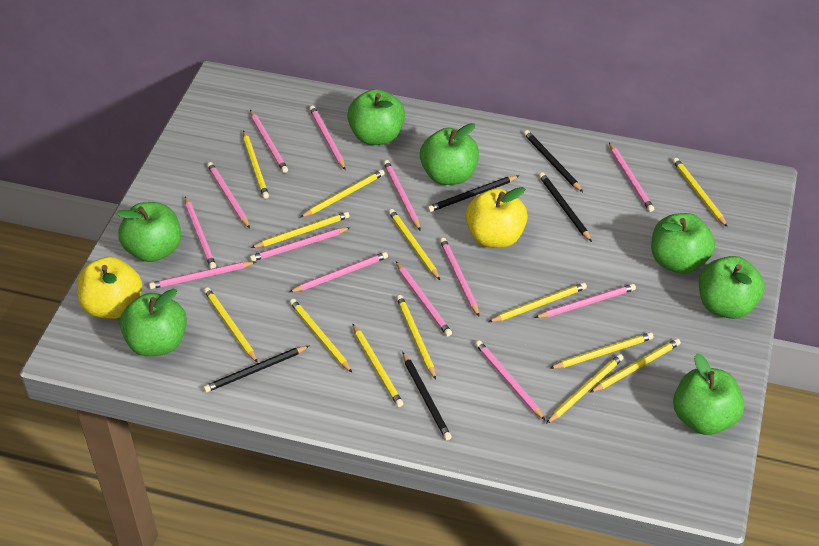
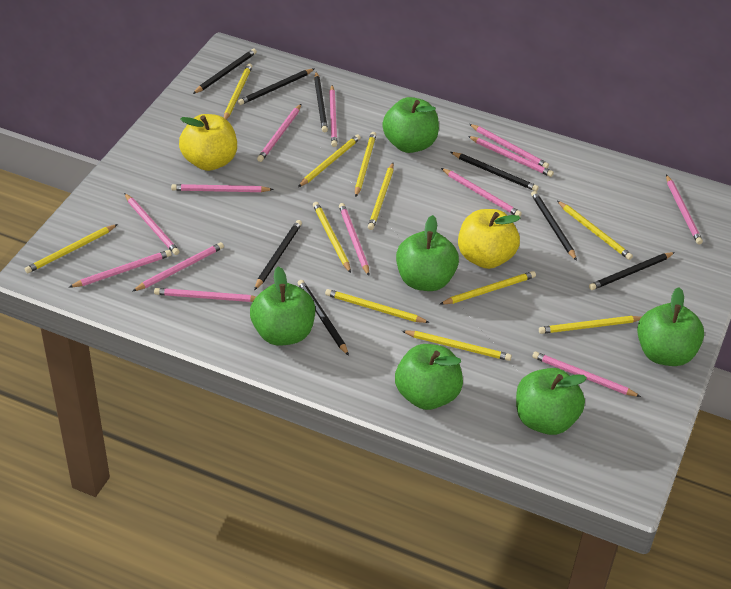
black pencil: [203,346,309,392] [402,352,452,440] [428,176,519,212] [524,130,583,192] [539,172,592,242] = 5 -> [193,49,257,94] [238,69,314,105] [254,220,302,290] [298,280,349,356] [314,72,328,132] [451,152,539,191] [531,191,577,261] [589,252,675,290] = 8
green apple: [116,202,181,262] [120,289,187,356] [347,89,405,145] [420,123,479,185] [651,213,715,274] [673,353,744,435] [699,256,765,319] = 7 -> [250,266,315,346] [382,97,439,153] [395,344,463,410] [396,215,459,291] [516,368,587,435] [637,287,704,366] = 6
yellow pencil: [204,287,258,363] [243,130,269,199] [251,212,350,248] [290,299,352,373] [300,169,385,218] [352,323,403,407] [388,209,440,280] [396,295,436,380] [488,283,587,322] [546,354,623,424] [549,332,654,369] [590,338,681,393] [673,158,727,227] = 13 -> [25,224,118,273] [224,63,252,120] [298,134,361,187] [313,202,351,273] [325,289,430,323] [355,132,376,197] [368,163,394,230] [402,330,512,361] [440,271,536,305] [539,316,641,334] [557,201,633,260] = 11

